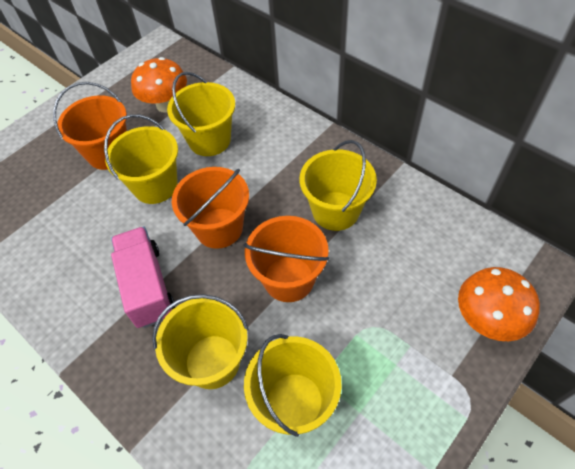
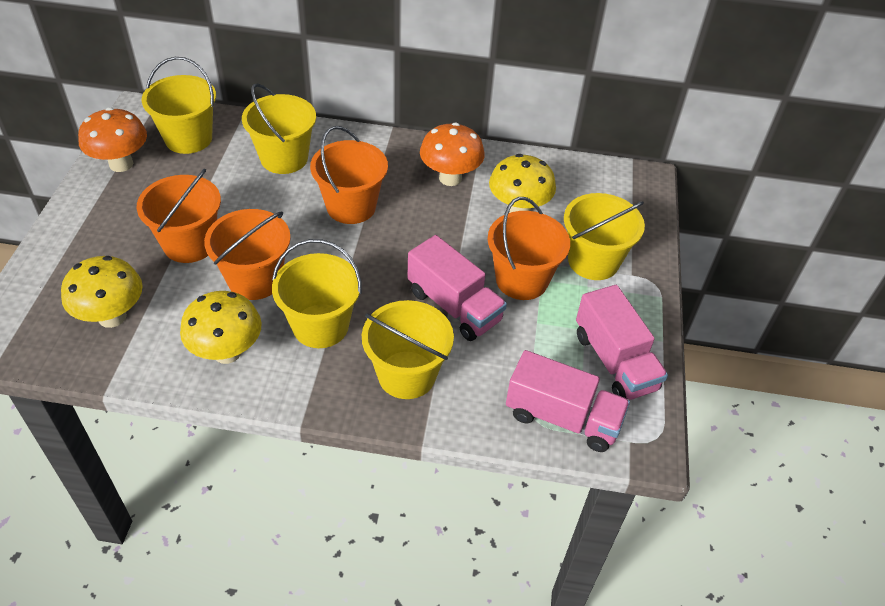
orange bucket: [53,82,127,170] [172,167,249,249] [243,216,329,302] = 3 -> [136,168,221,263] [204,209,291,300] [310,126,388,224] [488,197,570,300] = 4
pink truck: [111,227,175,328] = 1 -> [407,235,507,341] [506,350,630,452] [576,285,668,400] = 3
yellow mushroom: none = 0 -> [61,256,143,328] [180,291,262,364] [489,154,556,213] = 3

